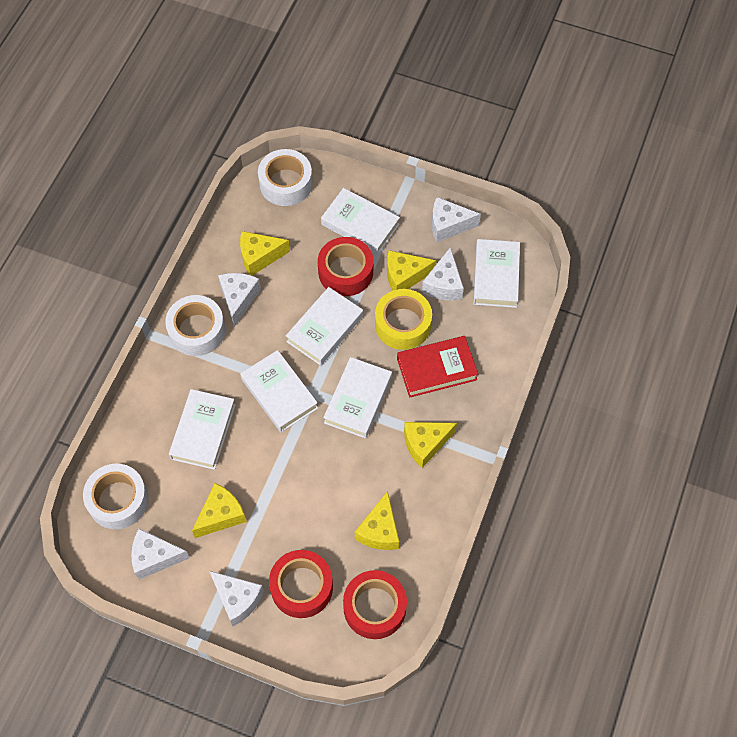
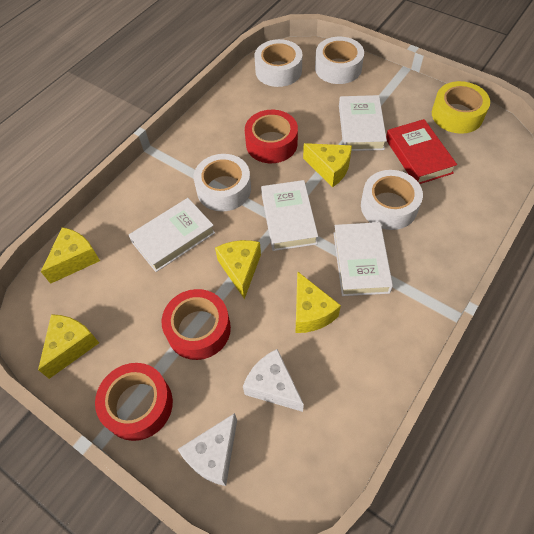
white book: [169,389,236,470] [240,350,318,432] [286,287,363,366] [321,188,400,255] [323,357,392,439] [473,239,520,308] = 6 -> [129,198,215,272] [261,180,318,251] [333,222,393,296] [339,95,387,151] = 4
white cheese: [131,529,190,580] [209,571,264,626] [218,273,261,327] [422,247,464,300] [432,197,481,243] = 5 -> [177,413,237,486] [243,349,304,412] = 2
white tape: [83,464,149,529] [165,295,225,356] [258,149,313,206] = 3 -> [194,154,251,211] [255,39,303,87] [315,37,364,84] [361,170,423,230] = 4

